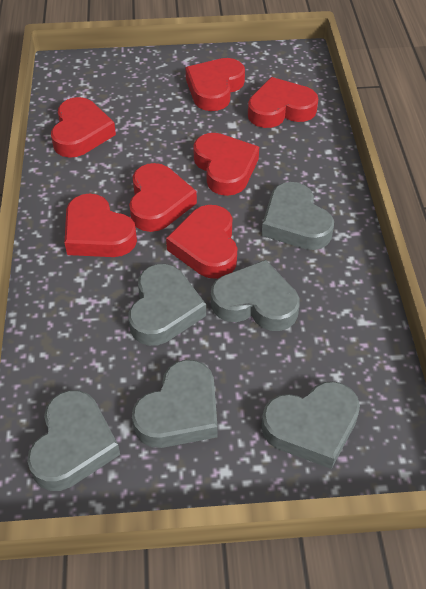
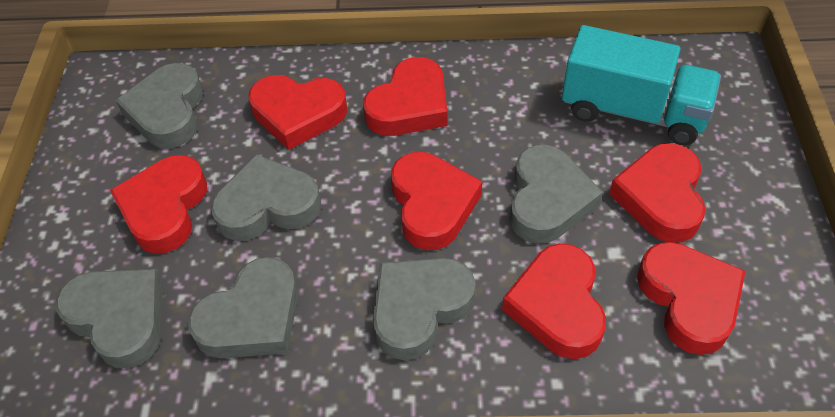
turquoise truck: none = 0 -> [562,25,721,145] = 1

